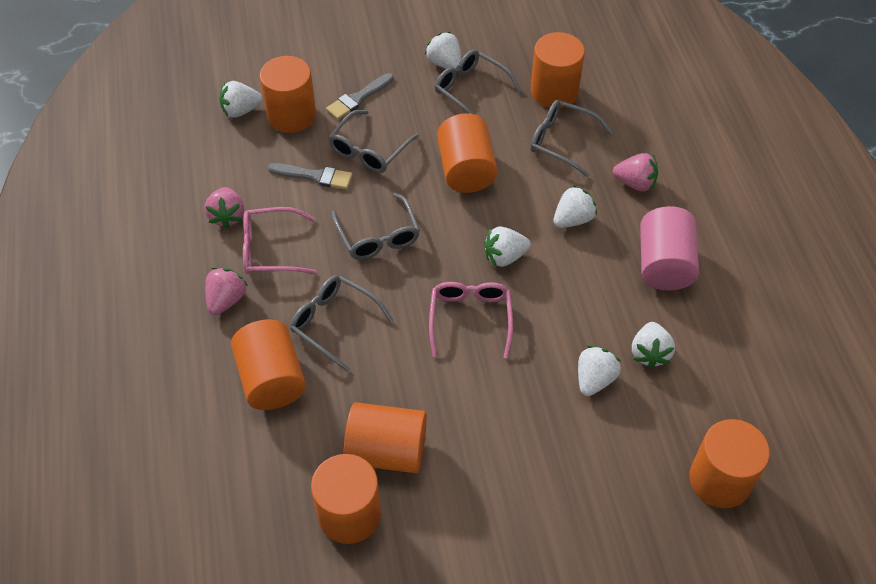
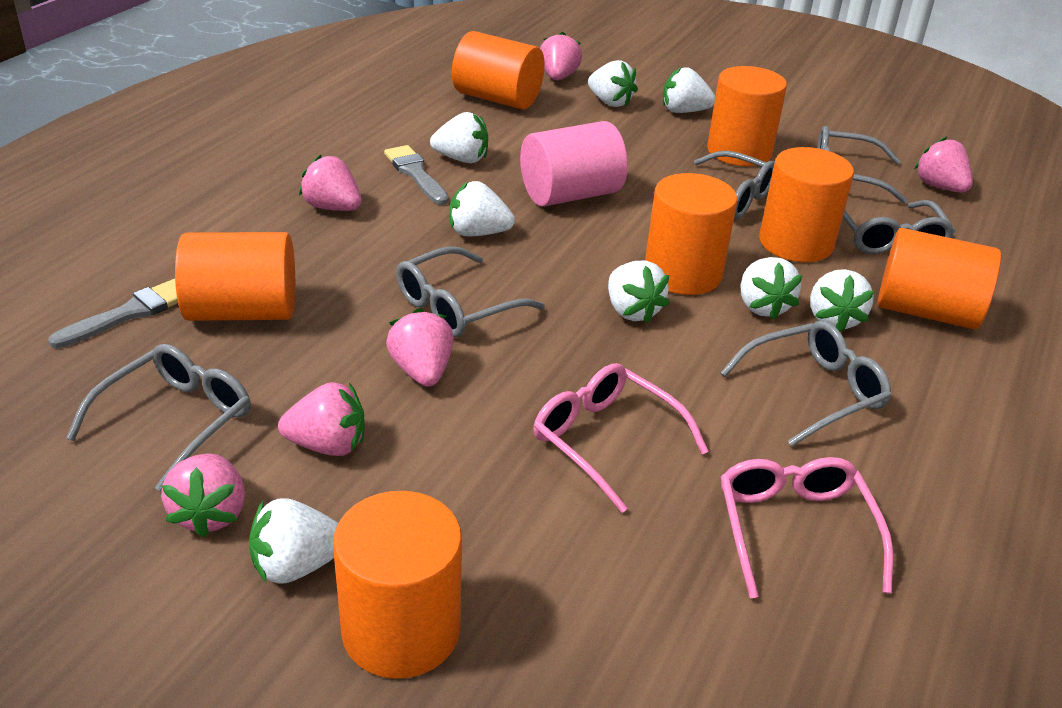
grey glasses: [290,275,393,372] [328,110,419,173] [332,193,420,260] [435,50,522,114] [530,100,613,177] = 5 -> [66,344,251,492] [396,246,545,337] [653,151,775,219] [721,321,892,447] [817,126,908,204] [843,200,955,254] = 6
pink strawberry: [205,187,244,229] [205,267,248,315] [613,153,658,191] = 3 -> [161,453,245,538] [278,382,365,456] [299,155,362,211] [386,308,454,387] [540,31,582,80] [914,137,973,193] = 6
white strawberry: [220,81,263,118] [425,32,461,71] [484,227,531,267] [553,185,597,228] [578,345,621,396] [632,322,675,369] = 6 -> [249,498,338,584] [430,112,488,163] [450,181,515,237] [588,60,638,107] [608,261,669,324] [663,67,715,113] [741,257,803,320] [810,269,874,332] = 8

